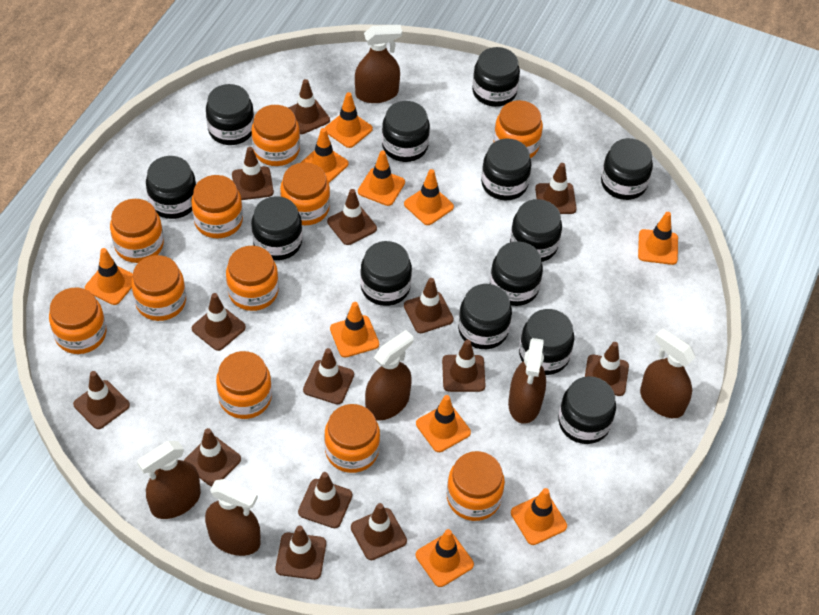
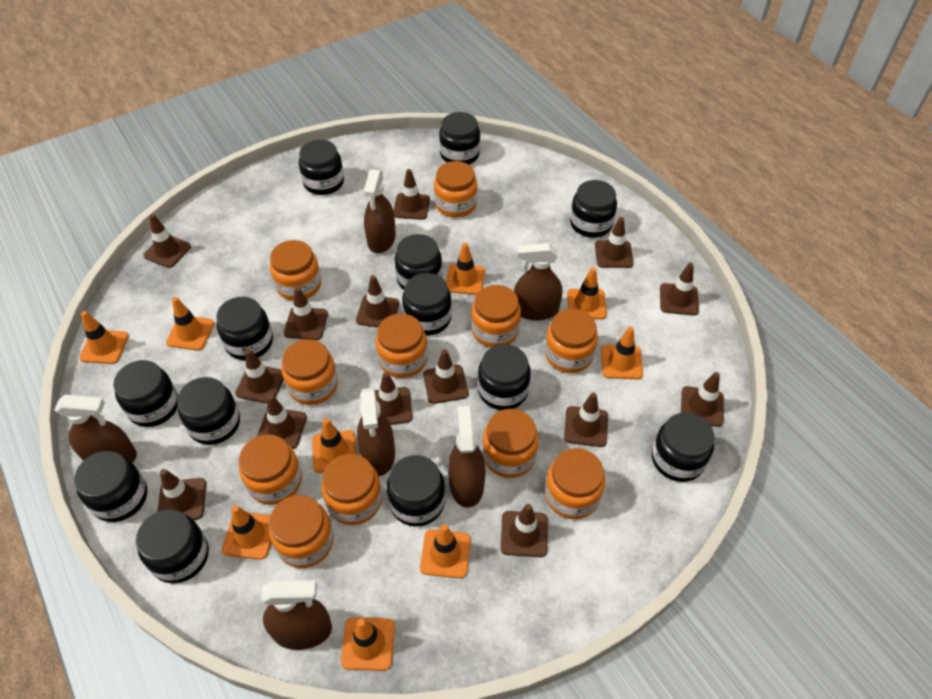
orange traffic cone: [85,248,133,305] [300,128,349,183] [325,92,373,148] [330,302,379,357] [358,150,405,206] [404,169,454,225] [416,395,471,452] [416,529,474,587] [511,488,567,545] [638,212,678,265] = 10 -> [79,311,129,364] [166,297,215,351] [222,505,271,560] [312,418,356,473] [341,617,395,671] [420,524,471,578] [446,243,485,295] [567,268,607,319] [601,327,643,379] = 9

